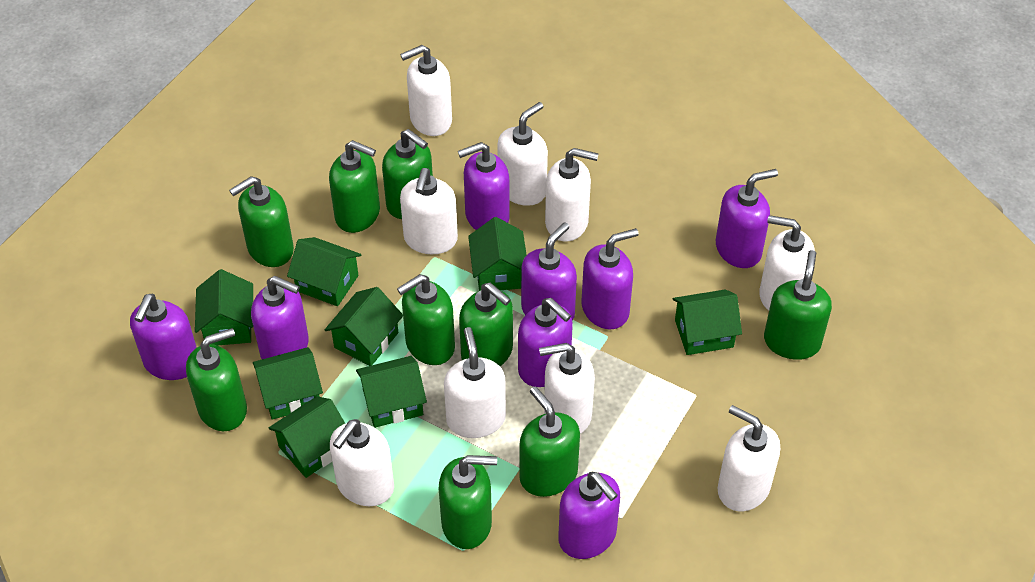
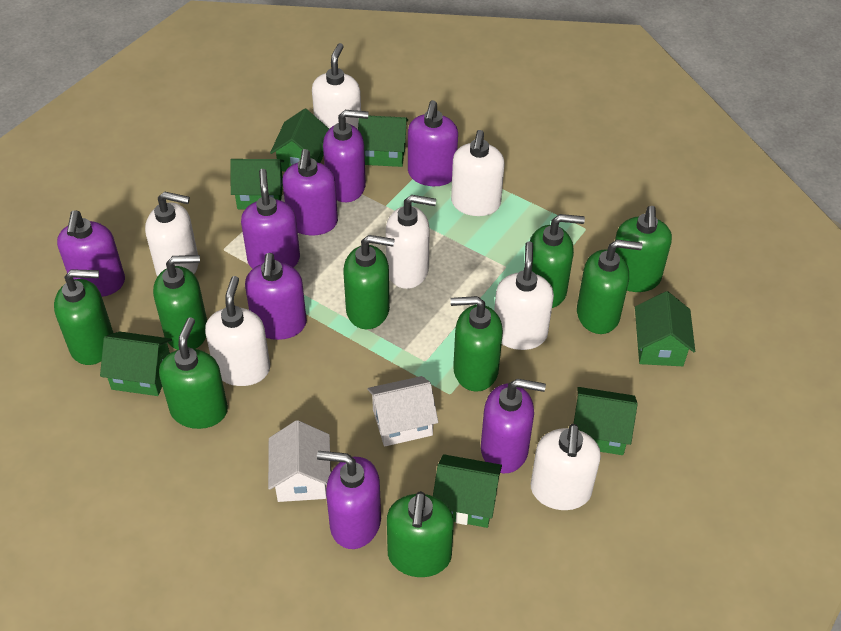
green house: [195,269,253,346] [253,347,323,420] [269,396,345,478] [287,237,362,306] [325,287,403,366] [356,356,427,428] [468,217,526,291] [673,289,742,355] = 8 -> [100,332,172,396] [230,159,284,209] [270,109,329,172] [358,116,408,167] [433,454,502,528] [574,387,638,455] [635,291,695,366] = 7
white house: none = 0 -> [268,420,331,502] [367,376,438,446] = 2
white soap dispenser: [330,419,394,506] [400,45,452,136] [400,168,458,254] [444,327,506,438] [497,102,548,206] [539,343,595,434] [545,148,599,241] [718,405,780,511] [759,215,815,310] = 9 -> [145,191,199,277] [205,276,270,386] [312,43,361,129] [386,195,436,289] [451,130,504,216] [494,241,554,350] [531,424,601,510] = 7

